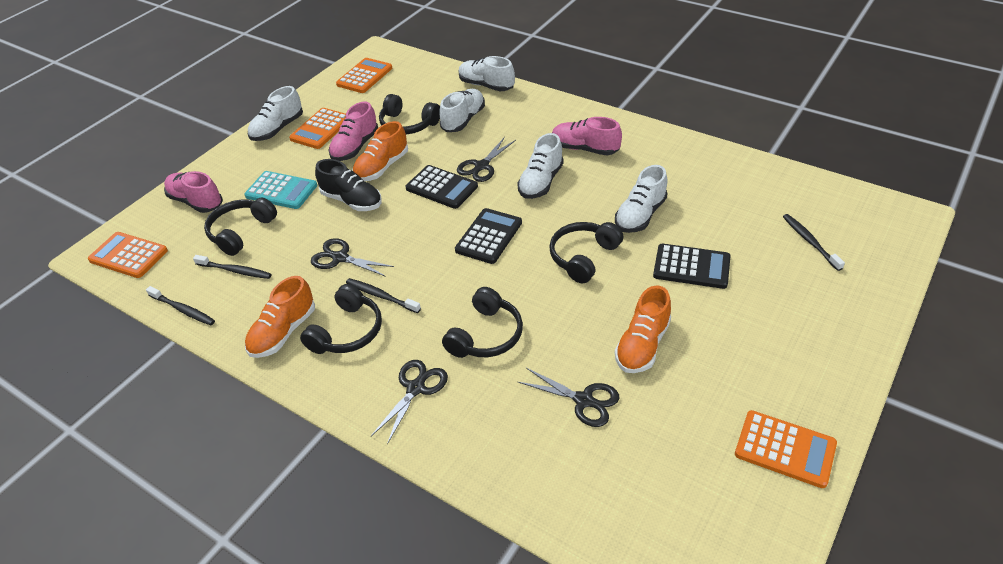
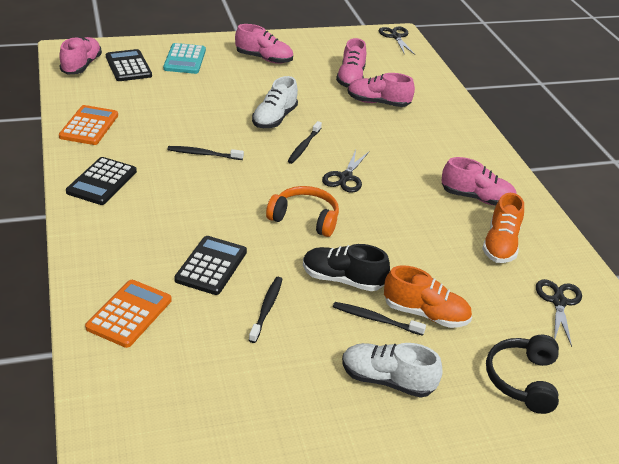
black headphones: [204,198,277,256] [300,284,382,354] [379,94,440,134] [442,287,523,358] [549,222,623,283] = 5 -> [486,335,559,414] = 1
black scissors: [311,238,394,277] [371,360,448,444] [457,137,516,182] [518,368,619,427] = 4 -> [322,150,369,193] [379,27,415,55] [536,279,582,347] = 3
orange calculator: [88,232,168,278] [289,108,346,149] [336,58,392,93] [735,410,837,488] = 4 -> [59,105,118,145] [85,280,172,348] = 2
orange headphones: none = 0 -> [266,186,339,237] = 1
orange shoe: [245,276,315,358] [352,121,408,181] [615,285,671,373] = 3 -> [384,265,472,328] [482,193,524,263] = 2
pink shoe: [164,171,223,213] [328,102,378,161] [552,117,622,155] = 3 -> [59,37,102,74] [235,24,293,64] [336,38,366,88] [348,73,415,107] [442,157,517,206] = 5
white shoe: [248,86,303,141] [439,89,485,132] [459,56,515,91] [517,133,564,199] [615,165,668,233] = 5 -> [252,76,298,128] [342,343,442,398] = 2

